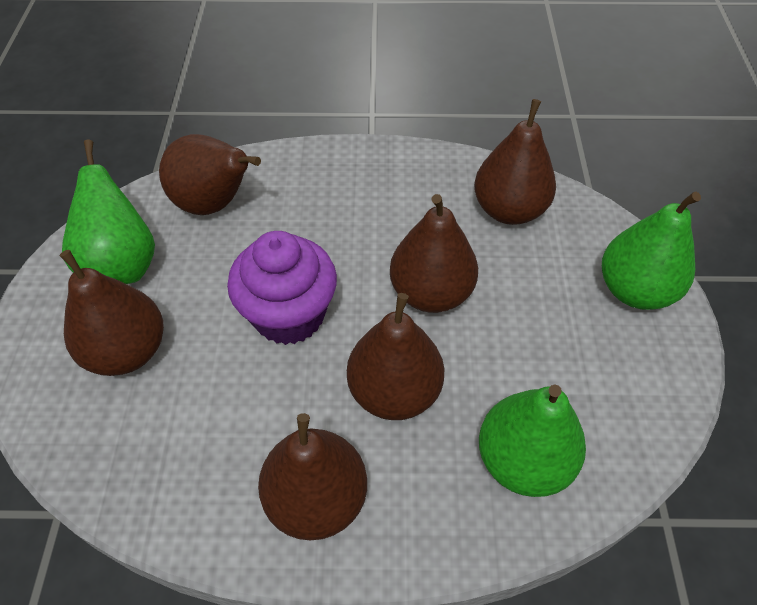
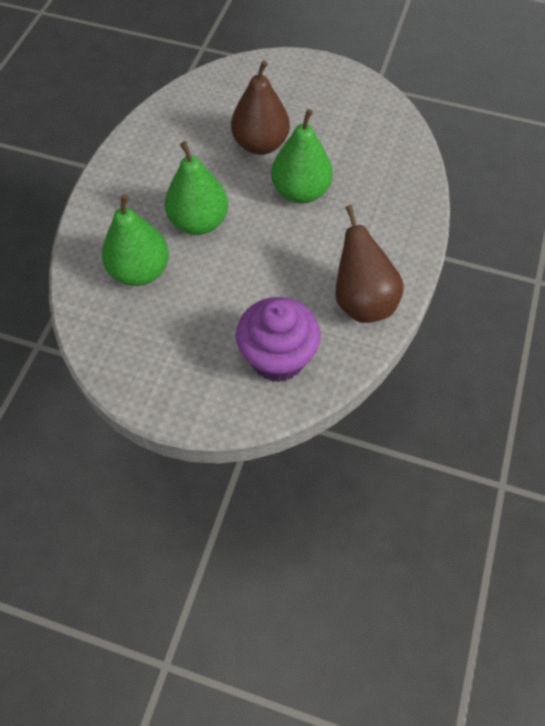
brown pear: [60,250,164,376] [159,134,261,215] [258,413,367,541] [347,293,444,420] [390,194,478,313] [474,99,556,225] = 6 -> [231,60,290,155] [335,205,404,323] = 2

